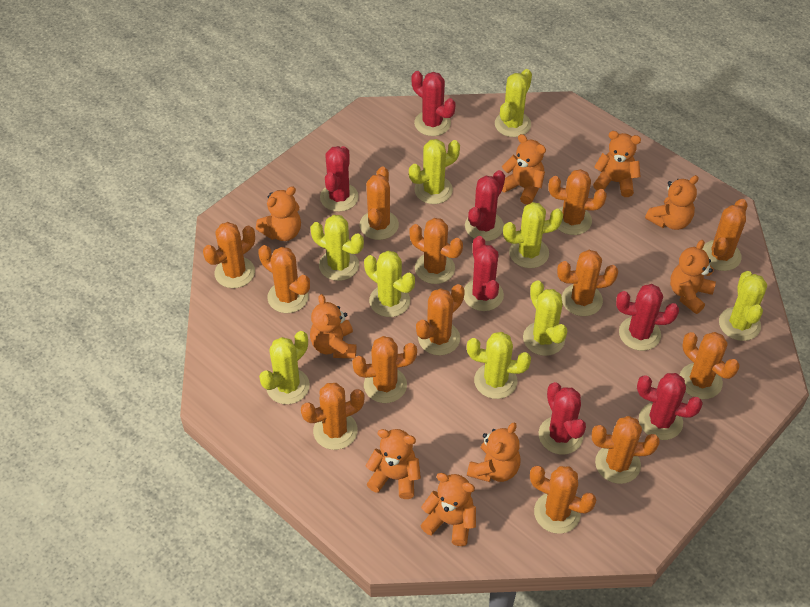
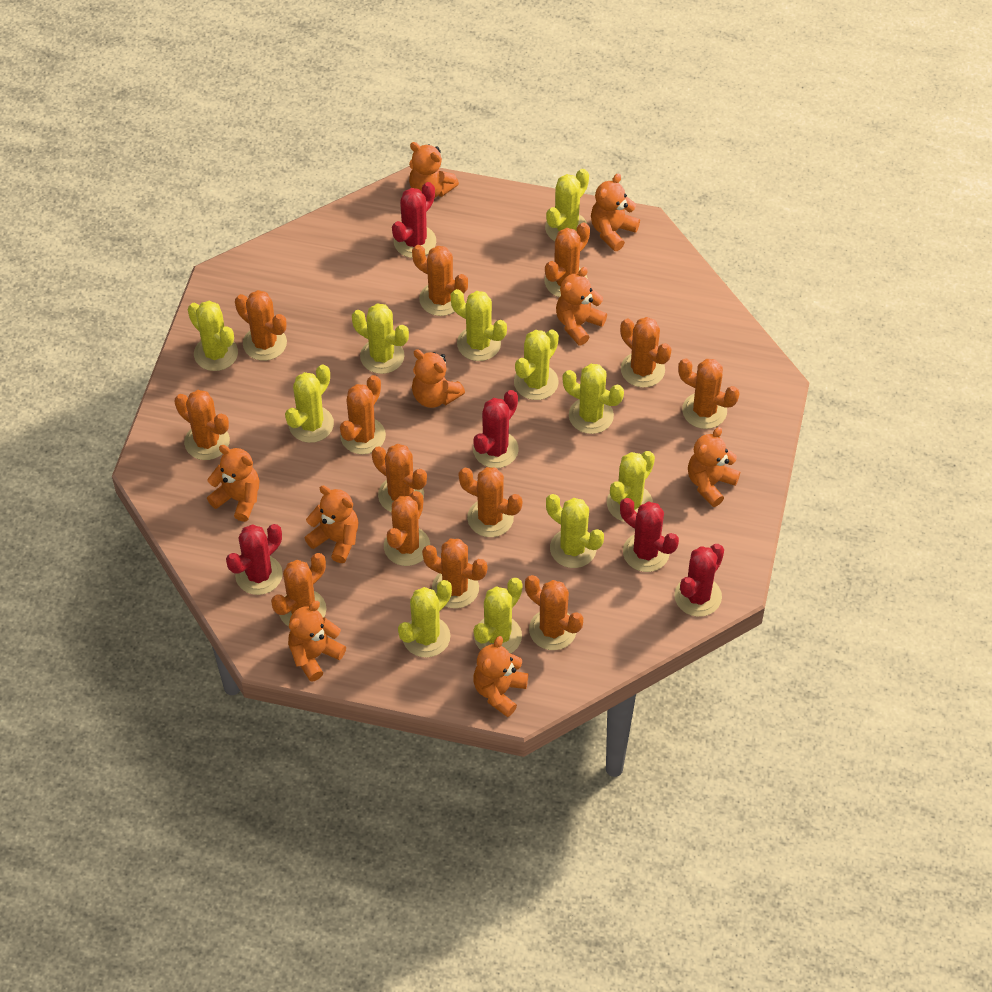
red cactus: [320,146,359,212] [412,71,456,136] [464,236,504,311] [465,170,505,241] [539,382,586,455] [616,284,679,351] [637,373,703,440] = 7 -> [226,524,283,595] [392,182,436,258] [473,390,519,468] [620,498,679,572] [674,544,724,617] = 5
yellow cactus: [259,331,310,404] [310,215,364,281] [364,251,415,317] [409,139,460,204] [467,332,531,399] [495,69,532,137] [503,202,563,268] [523,280,567,356] [719,271,767,341] = 9 -> [188,301,238,371] [285,365,334,443] [352,303,409,374] [398,580,452,658] [451,289,507,361] [474,578,522,653] [514,329,559,400] [545,169,589,241] [546,494,604,568] [563,364,624,434] [607,451,655,522] = 11

